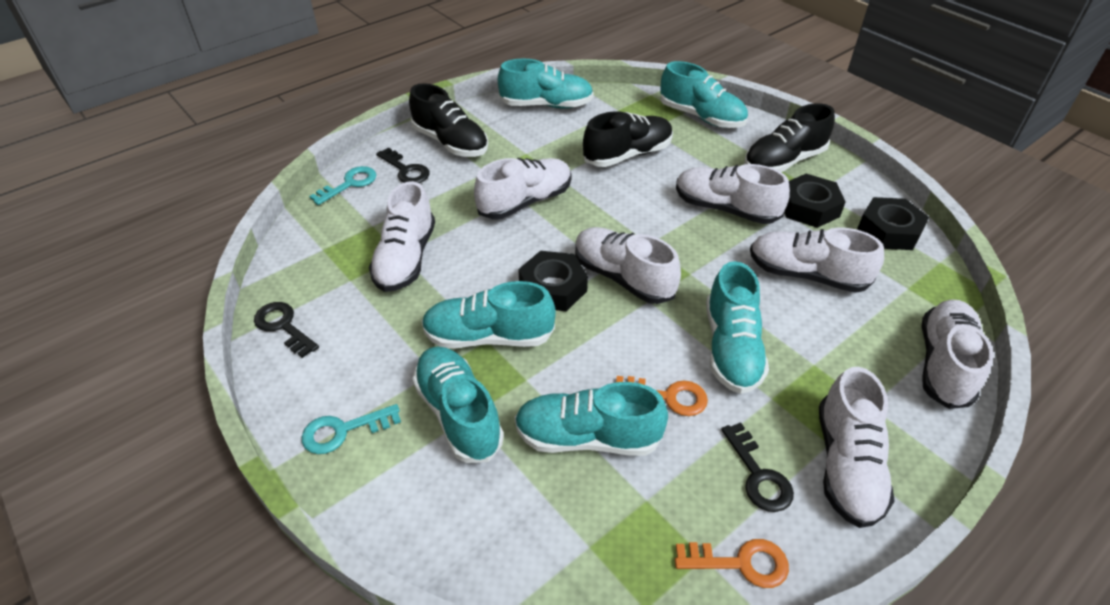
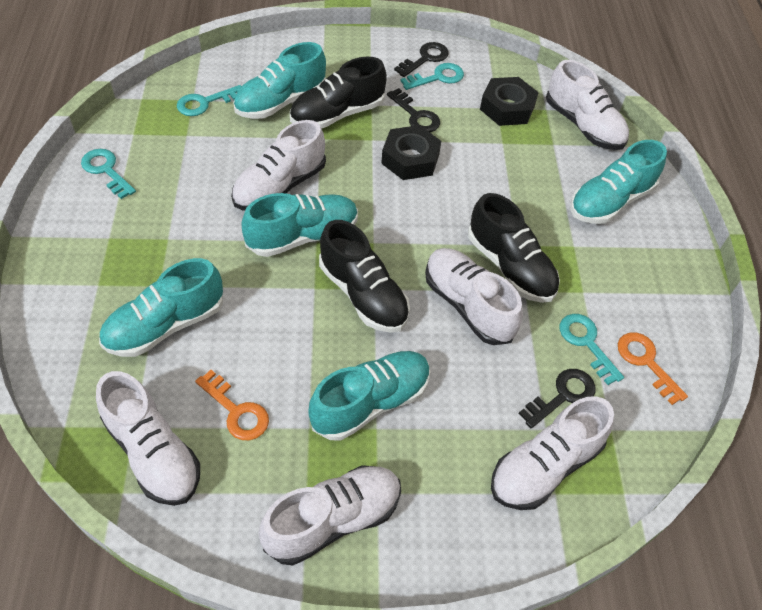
black nut: [518,251,588,311] [784,174,845,228] [857,197,929,250] = 3 -> [381,125,441,180] [480,77,539,126] = 2
turquoise key: [302,404,401,454] [309,166,376,205] = 2 -> [81,149,136,199] [177,85,242,116] [400,63,464,90] [559,314,624,385] = 4
turquoise shoe: [413,346,504,463] [422,281,556,349] [498,59,594,108] [515,382,668,456] [660,61,748,128] [706,261,769,394] = 6 -> [99,258,223,357] [233,42,326,119] [241,193,358,257] [308,351,431,441] [570,140,667,224] = 5
white shoe: [369,181,435,292] [474,158,572,219] [575,227,681,304] [676,164,790,224] [750,227,884,293] [819,367,895,528] [921,300,993,409] = 7 -> [96,371,200,506] [231,120,326,211] [259,465,401,565] [425,248,523,345] [491,396,614,510] [546,60,629,150] = 6

